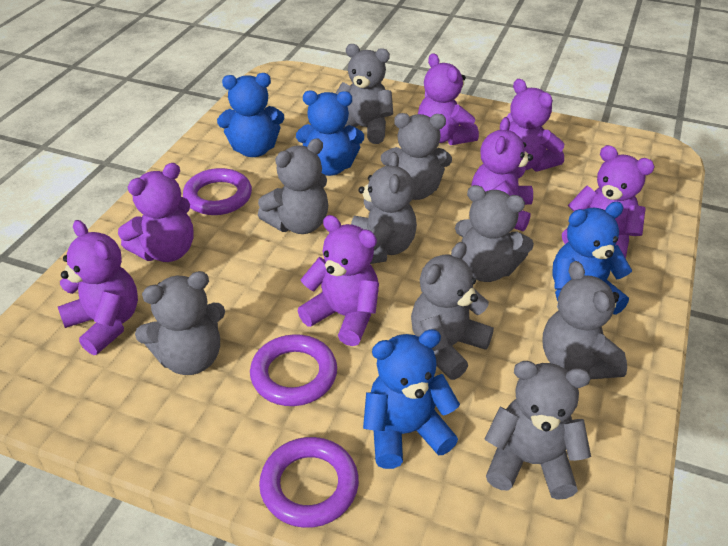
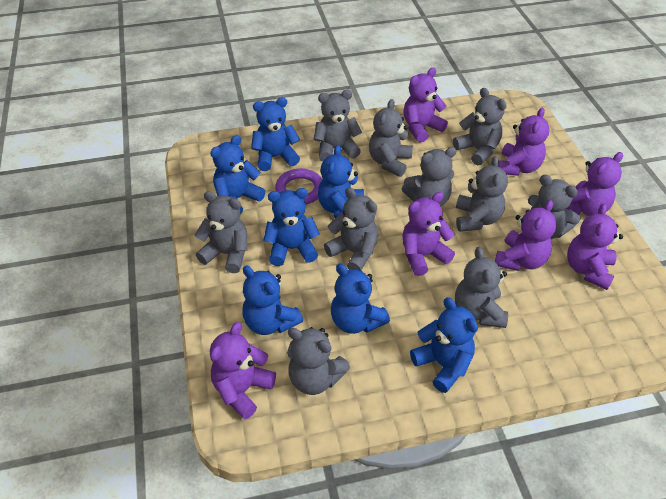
blue teddy bear: [217,73,284,157] [296,91,364,176] [363,329,460,469] [552,202,632,315] = 4 -> [210,135,265,214] [242,266,303,335] [251,97,300,171] [263,188,320,266] [318,145,364,218] [331,263,390,334] [410,297,478,393] = 7
grey teddy bear: [135,271,225,375] [258,138,328,234] [336,44,393,144] [351,152,417,264] [381,113,452,200] [411,242,494,380] [455,185,534,282] [485,361,591,500] [542,261,627,379] = 9 -> [195,191,247,273] [287,327,350,395] [313,90,362,161] [324,187,378,270] [369,99,413,177] [402,147,457,206] [453,88,507,165] [455,247,508,328] [456,156,508,232] [528,175,581,239] = 10
purple ring: [183,168,252,215] [250,334,337,406] [259,437,359,528] = 3 -> [275,169,322,205] = 1

